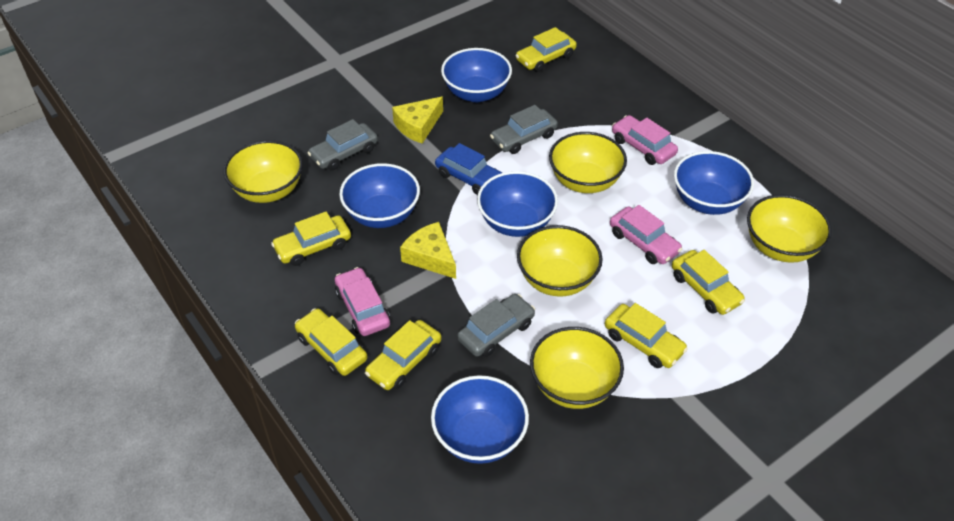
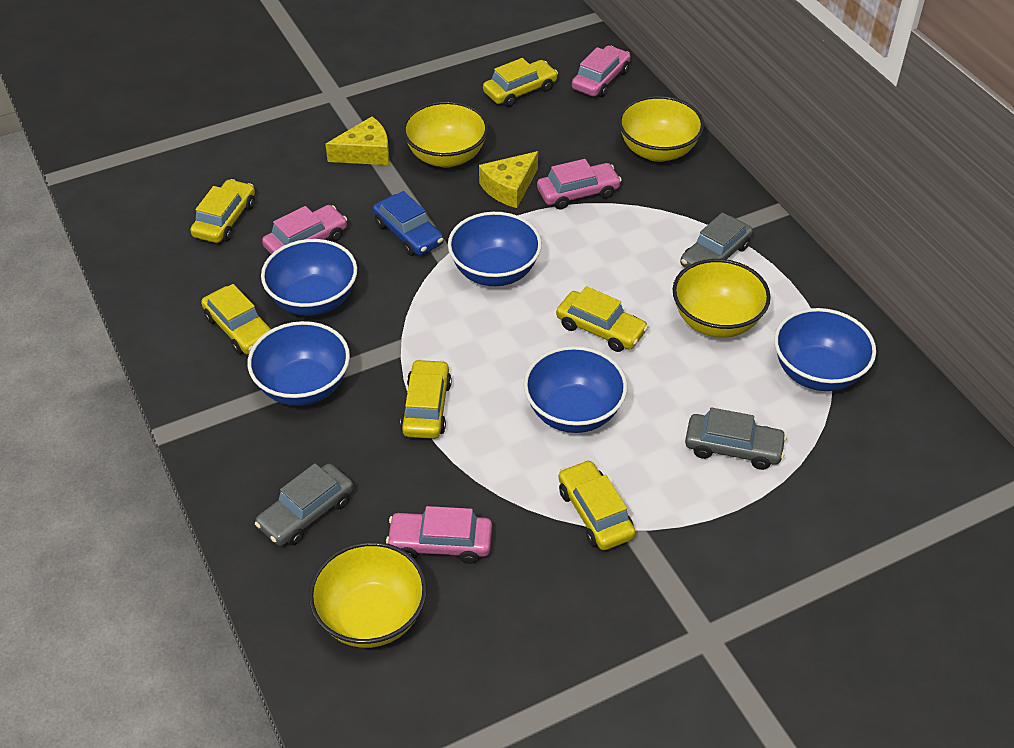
pink car: [335,267,390,336] [610,205,682,264] [612,115,678,165] = 3 -> [262,205,347,254] [386,506,492,564] [537,159,622,210] [572,46,631,97] = 4
yellow bowl: [224,140,303,203] [517,225,603,297] [530,327,624,409] [549,132,627,193] [747,195,832,263] = 5 -> [309,542,427,648] [402,101,488,168] [618,96,704,162] [672,259,771,337] = 4

